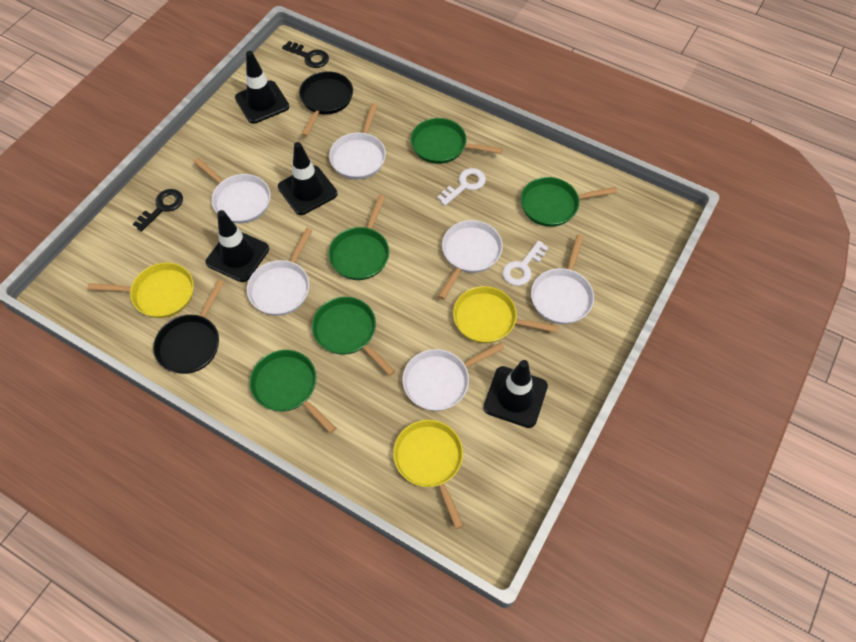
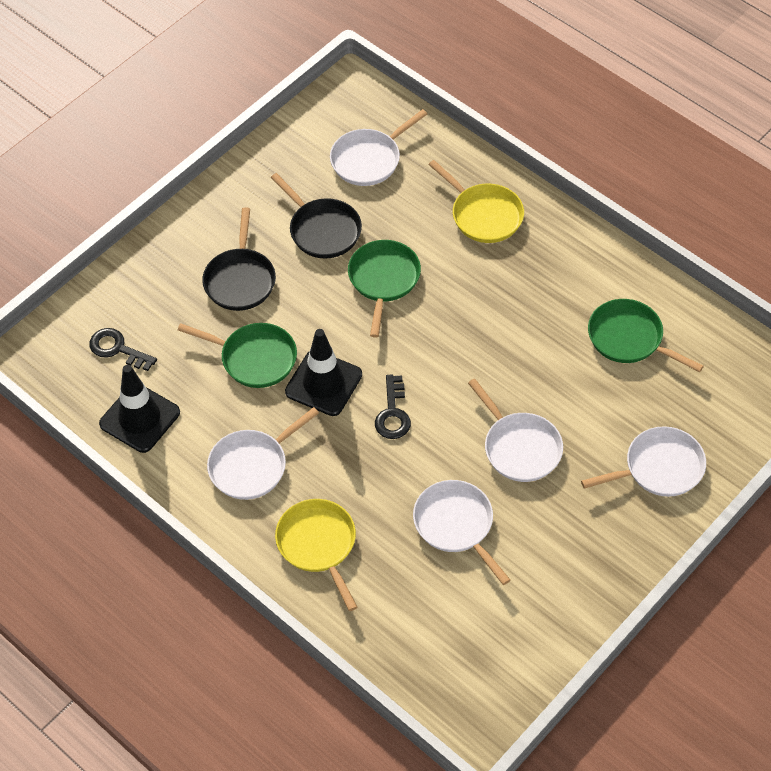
black traffic cone: [206,210,269,282] [235,51,289,124] [278,142,337,215] [483,360,548,428] = 4 -> [99,365,180,453] [285,329,362,416] = 2
green pan: [249,350,336,433] [312,297,395,376] [328,195,389,280] [411,118,503,164] [521,177,618,227] = 5 -> [178,323,297,388] [348,240,421,338] [588,299,704,372] = 3
white key: [437,168,486,206] [503,241,549,286] = 2 -> none = 0
white pan: [193,158,271,224] [247,228,312,316] [329,103,386,179] [402,342,505,411] [438,220,503,300] [531,234,594,324] = 6 -> [207,407,319,500] [330,109,427,186] [413,480,510,585] [468,378,563,482] [581,426,706,497] = 5
yellow pan: [87,262,194,318] [393,420,464,529] [453,286,559,343] = 3 -> [275,499,357,611] [428,160,524,243] = 2

